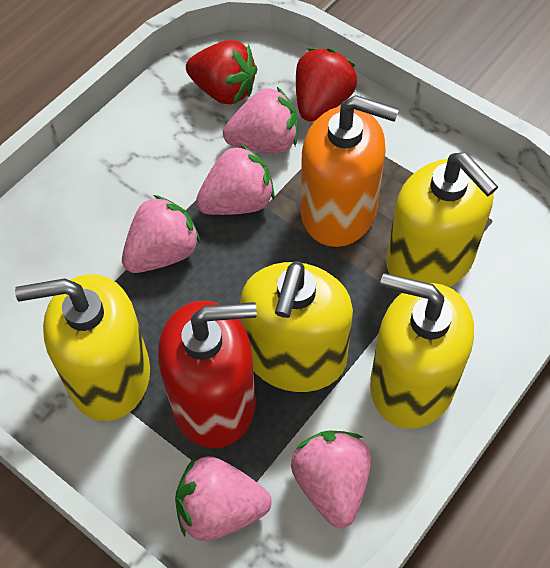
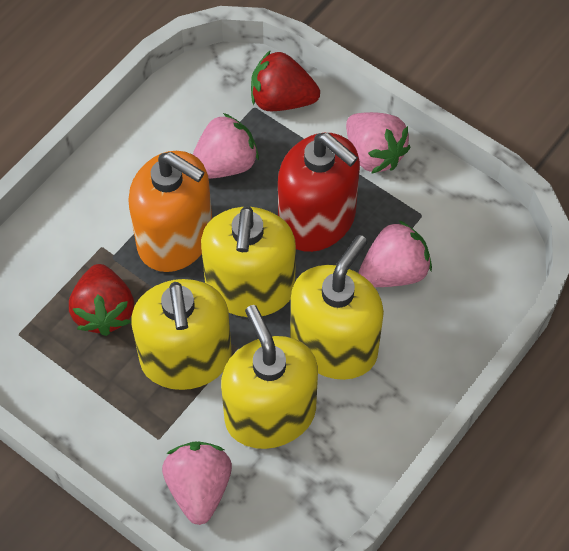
pink strawberry: [122,195,201,273] [175,456,272,541] [196,144,275,215] [223,87,298,154] [291,430,371,528] = 5 -> [162,441,232,525] [193,113,259,179] [346,112,410,174] [359,220,432,287] = 4

